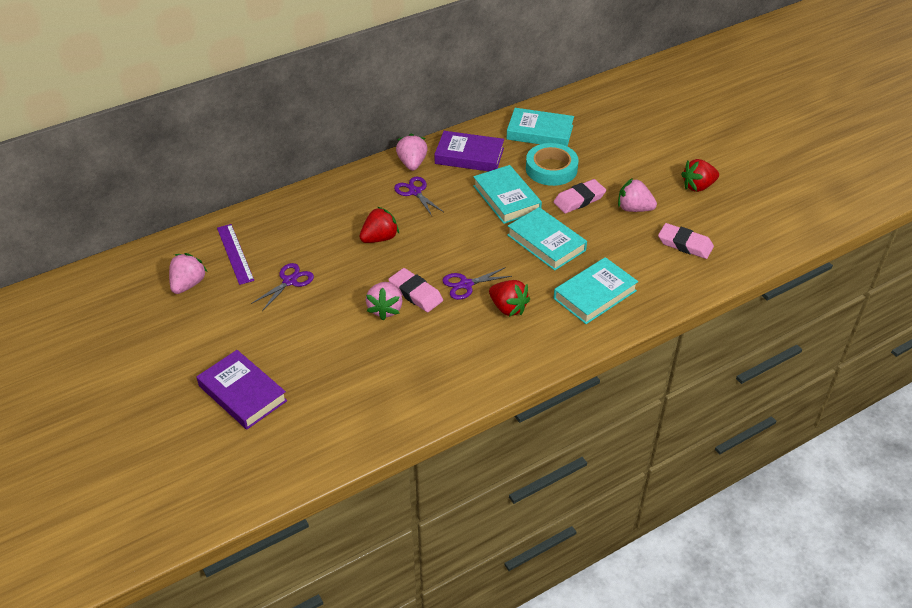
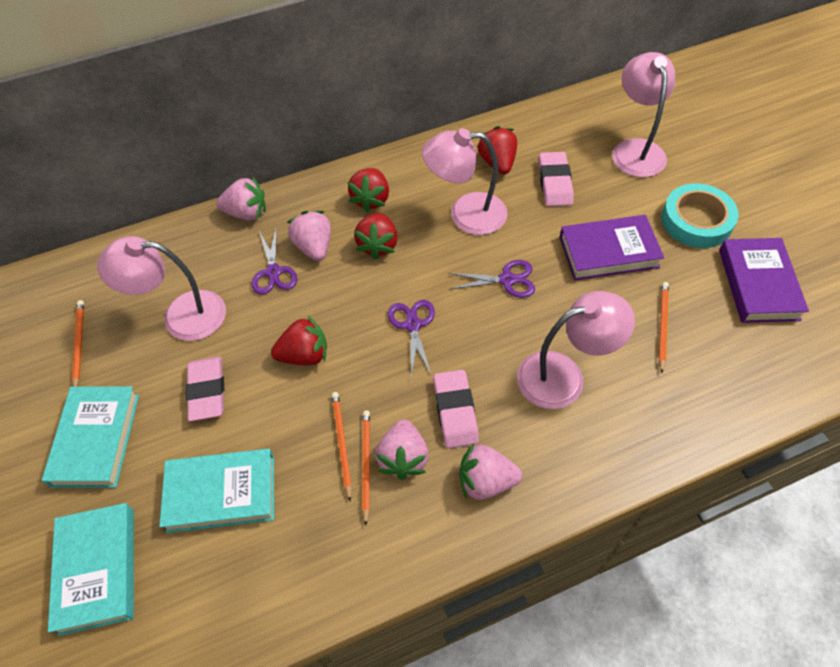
orange pencil: none = 0 -> [72,300,84,387] [332,392,352,501] [362,410,370,526] [659,282,669,373] = 4
pink lamp: none = 0 -> [97,236,226,341] [422,128,507,235] [517,291,635,409] [612,52,675,177] = 4
purple ruler: [217,224,254,285] = 1 -> none = 0
red strawberry: [359,207,399,243] [489,280,530,317] [681,159,719,192] = 3 -> [271,315,327,365] [348,168,389,213] [354,213,398,260] [477,126,517,175] = 4
turquoise book: [473,165,542,224] [507,108,574,146] [507,207,587,271] [553,257,638,324] = 4 -> [42,386,139,488] [48,503,134,636] [159,449,274,533] = 3

